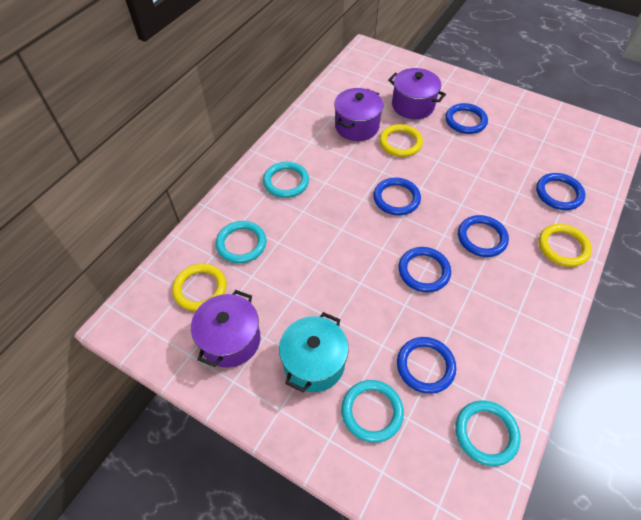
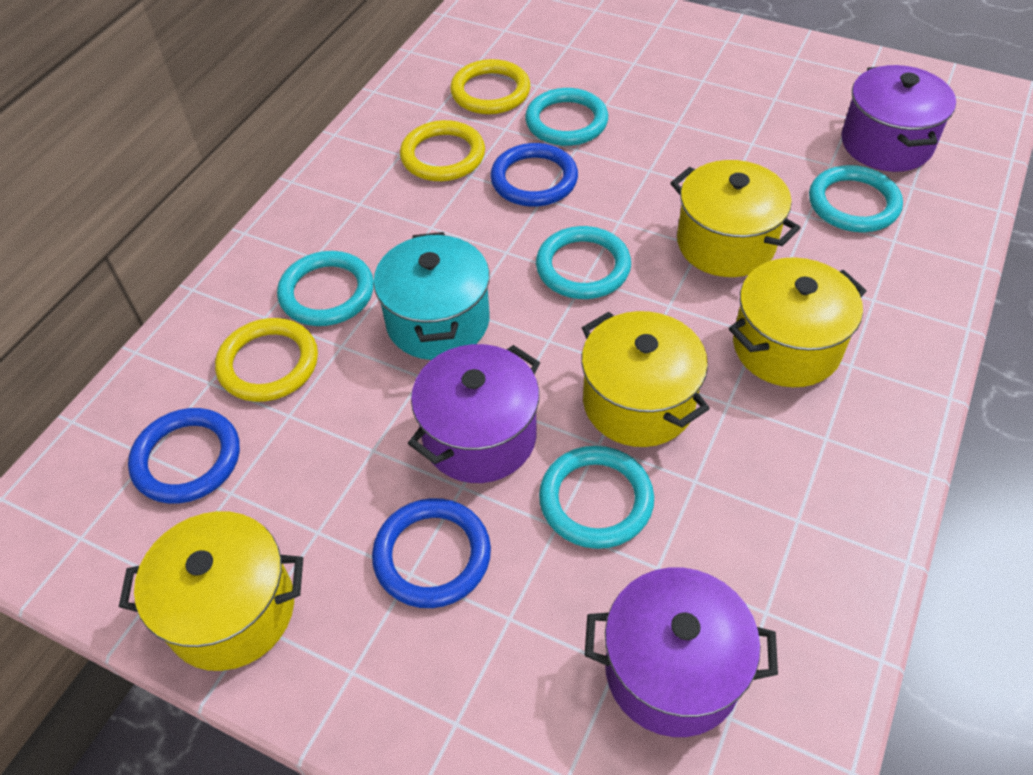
blue ring: [373,178,421,215] [397,337,456,394] [398,247,451,292] [445,103,488,134] [458,215,509,257] [536,173,585,210] = 6 -> [128,408,240,504] [372,498,491,608] [490,143,578,207] = 3
turquoise ring: [216,221,266,264] [263,162,309,198] [342,380,404,443] [455,401,521,466] = 4 -> [277,251,374,326] [525,88,608,146] [536,226,631,299] [539,446,654,549] [809,165,903,232] = 5
yellow pot: none = 0 -> [119,511,303,671] [581,311,710,447] [671,160,801,277] [729,257,867,387] = 4

